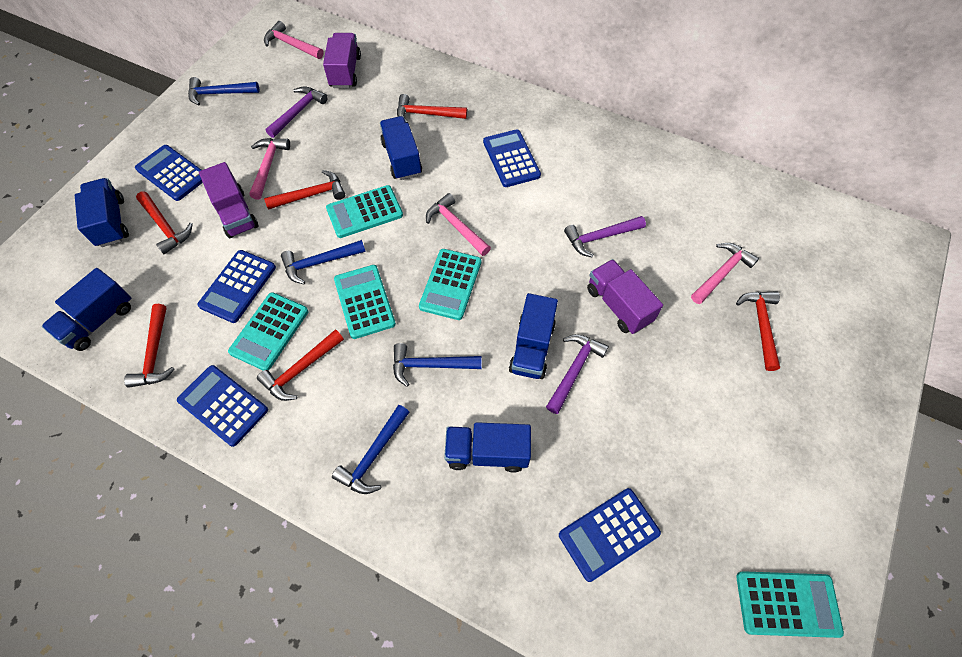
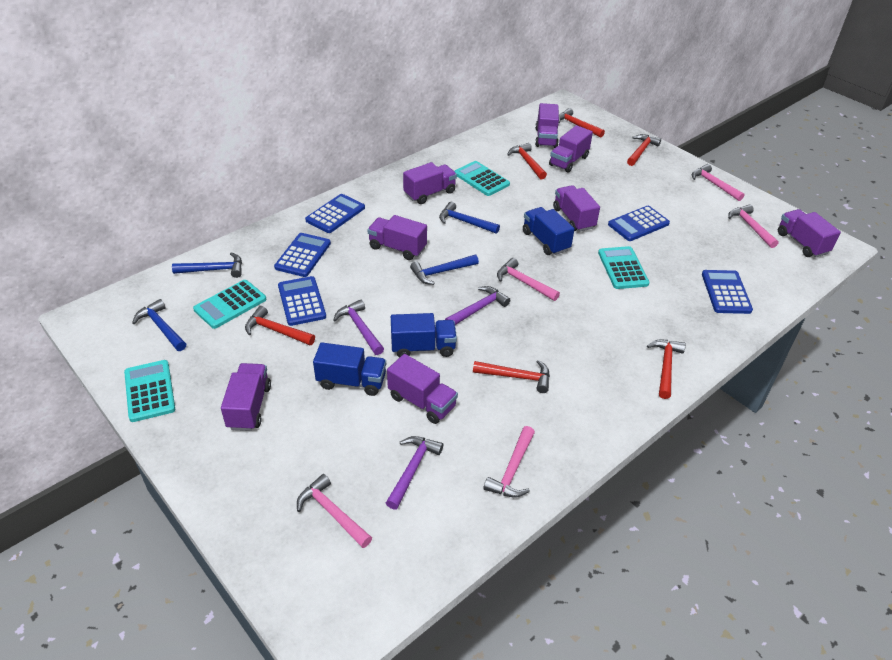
blue truck: [42,268,131,351] [75,178,129,247] [380,116,422,180] [444,422,531,473] [509,293,558,379] = 5 -> [313,342,386,396] [391,313,457,358] [523,207,575,255] = 3
pink hammer: [249,138,290,200] [264,21,323,59] [426,193,491,256] [691,243,759,304] = 4 -> [297,474,372,548] [484,426,535,497] [497,258,560,301] [692,164,744,201] [728,204,779,248] = 5
purple truck: [199,162,259,238] [323,33,361,88] [587,259,663,334] = 3 -> [221,363,271,431] [368,215,427,260] [387,354,458,424] [403,162,457,204] [535,103,559,148] [549,125,593,173] [553,185,600,232] [778,209,841,257] = 8
turquoise calculator: [228,292,309,371] [326,185,403,238] [334,265,396,339] [419,249,481,320] [736,571,844,638] = 5 -> [124,360,175,422] [193,280,266,329] [455,161,510,196] [598,246,650,289] = 4

